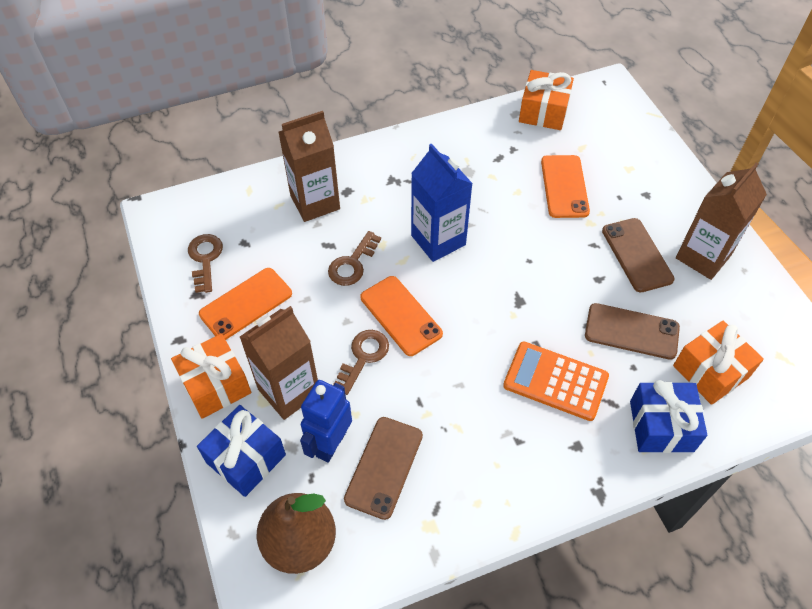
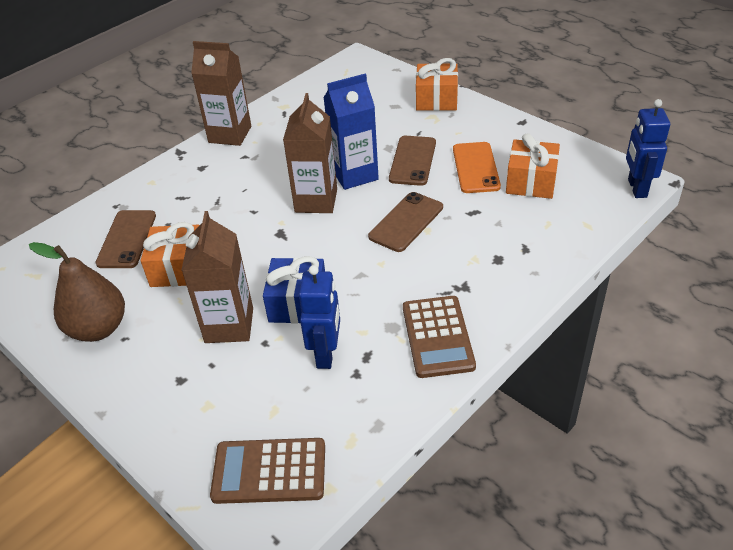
blue gift: [197,405,286,497] [630,380,707,453] = 2 -> [263,256,325,324] = 1
blue robot: [300,380,352,463] = 1 -> [299,265,340,369] [626,99,670,198] = 2
brown calculator: none = 0 -> [210,438,325,504] [403,296,476,378] = 2
brown key: [188,234,223,293] [328,231,381,286] [333,330,389,395] = 3 -> none = 0
orange calculator: [503,342,609,421] = 1 -> none = 0
orange phone: [199,268,292,340] [360,276,443,356] [541,155,590,218] = 3 -> [453,142,501,193] = 1

